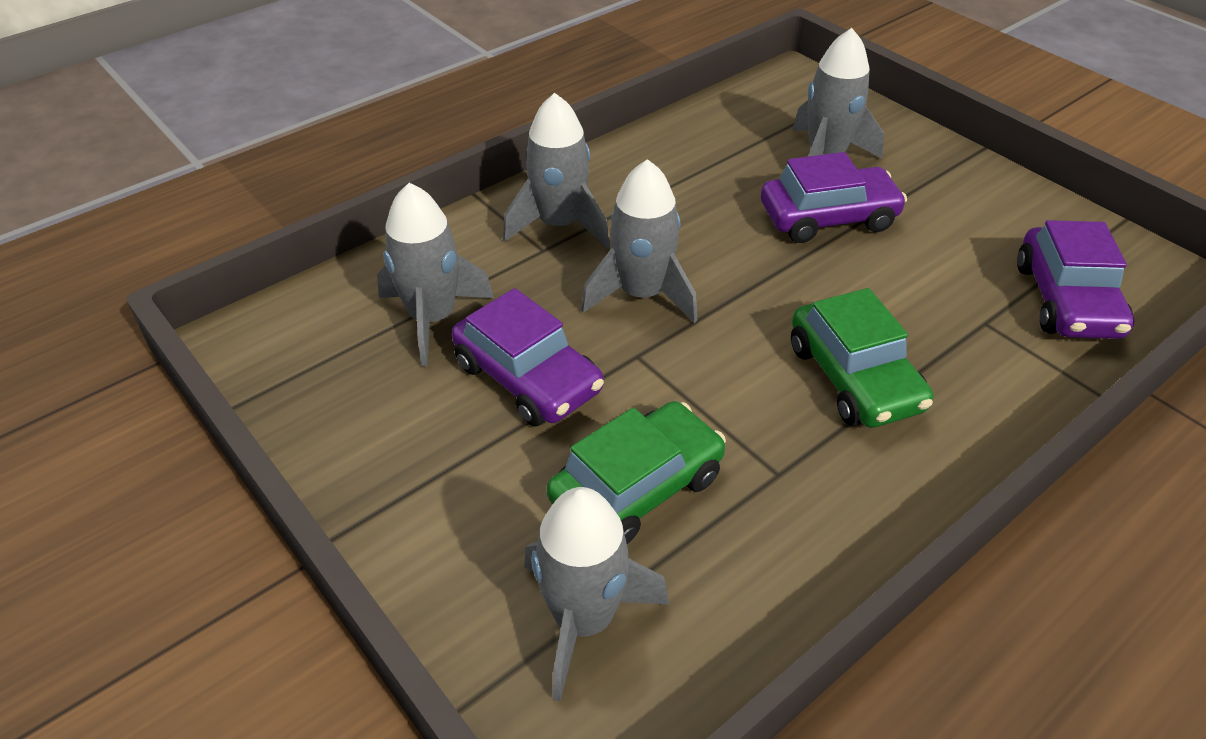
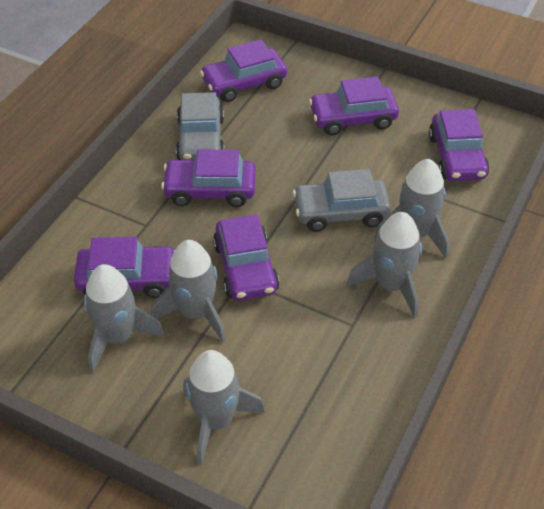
green car: [547,401,726,544] [791,288,933,428] = 2 -> none = 0
grey car: none = 0 -> [176,92,225,160] [292,169,391,232] = 2
purple car: [452,288,604,427] [761,152,907,243] [1017,220,1134,339] = 3 -> [74,237,175,298] [161,149,256,207] [200,39,287,102] [213,214,279,301] [309,76,399,135] [429,109,489,181] = 6

